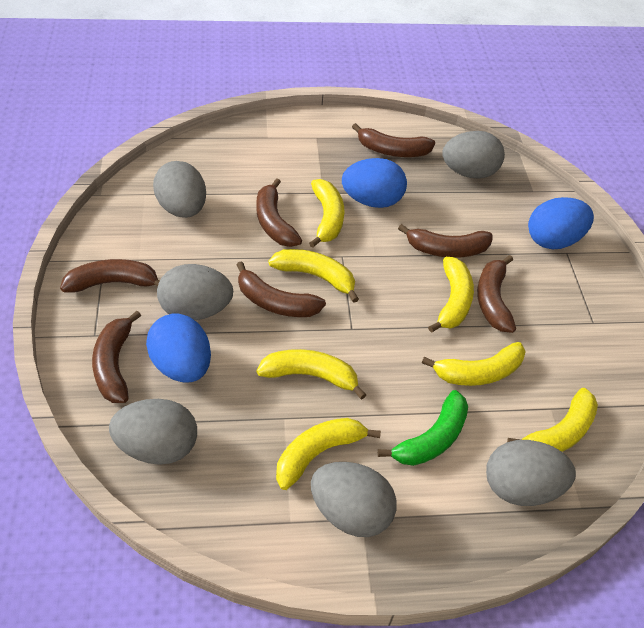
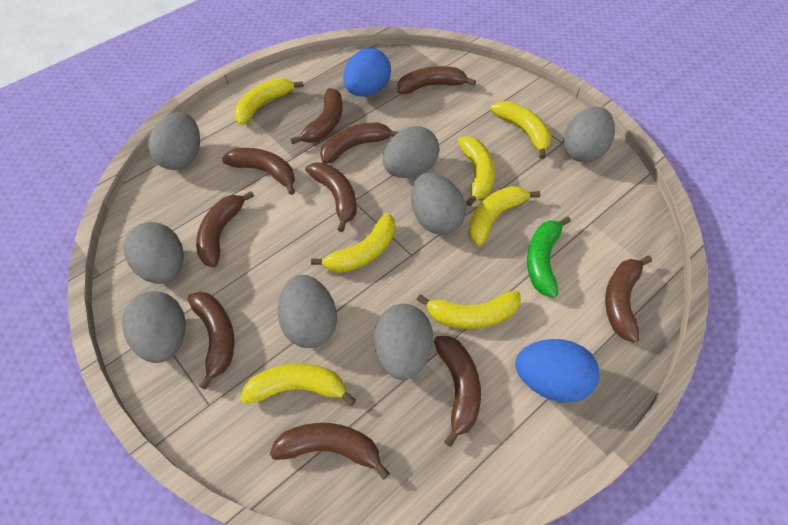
blue egg: [146,313,211,383] [342,158,407,208] [528,197,594,249] = 3 -> [343,48,391,96] [515,339,599,402] = 2
brown banana: [60,259,160,293] [92,311,141,403] [237,261,326,317] [256,178,302,247] [352,123,435,157] [398,224,493,258] [477,255,516,333] = 7 -> [188,292,234,390] [196,191,254,267] [222,148,295,195] [270,423,390,480] [290,88,342,145] [305,162,357,232] [320,122,398,164] [398,66,476,94] [434,336,481,447] [605,256,652,343] = 10
grey egg: [109,399,197,465] [153,161,206,218] [157,264,233,320] [311,462,397,537] [442,131,505,178] [486,440,576,506] = 6 -> [122,291,186,363] [124,222,184,284] [148,112,200,170] [278,275,337,348] [374,304,433,380] [383,126,439,178] [411,173,466,235] [563,107,615,162] = 8

